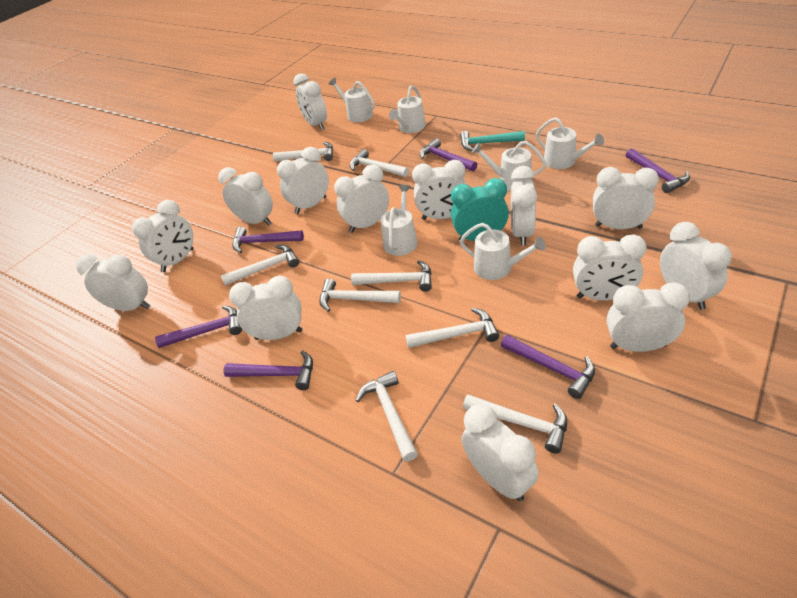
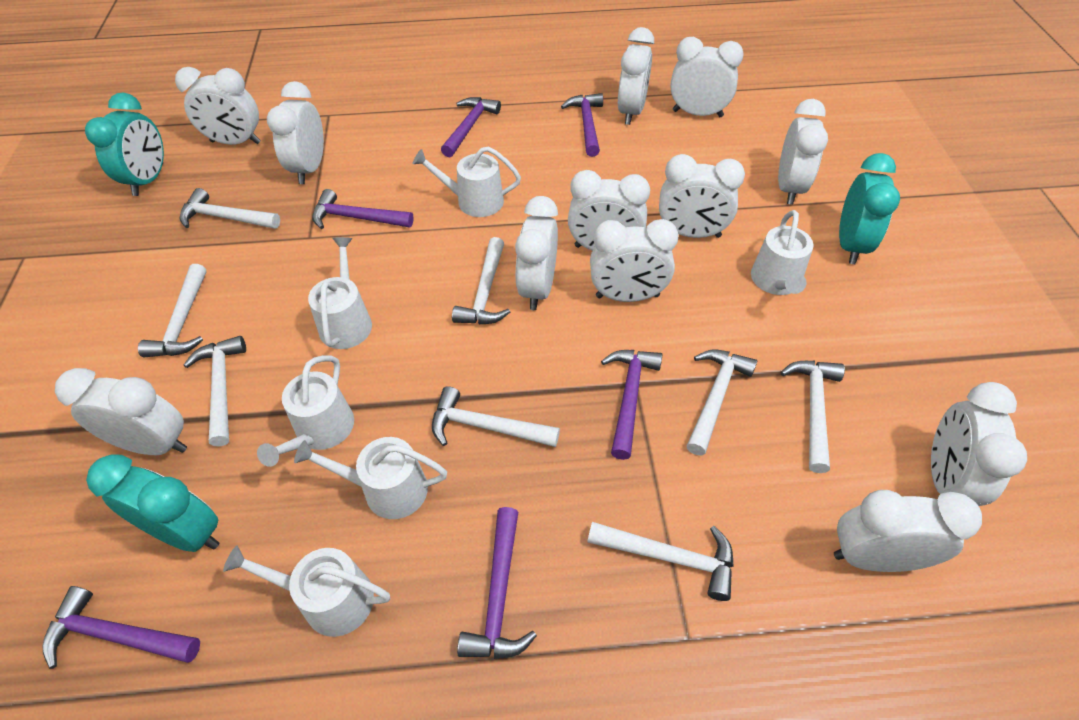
turquoise clock: [451,178,509,242] = 1 -> [85,93,164,196] [86,454,219,552] [839,153,900,264] = 3
turquoise hammer: [460,131,525,151] = 1 -> none = 0
white clock: [76,254,150,311] [132,200,194,272] [218,167,273,225] [229,276,303,340] [277,147,329,214] [293,73,327,130] [334,165,389,233] [412,160,466,220] [461,404,539,501] [511,166,537,246] [573,234,647,301] [593,167,659,229] [607,282,690,352] [660,222,732,310] = 14 -> [55,368,187,455] [175,67,261,145] [267,81,324,184] [515,196,558,310] [568,170,650,251] [590,219,678,302] [618,27,654,125] [659,154,745,238] [670,37,744,117] [778,99,828,205] [834,490,982,572] [931,382,1027,506] = 12

